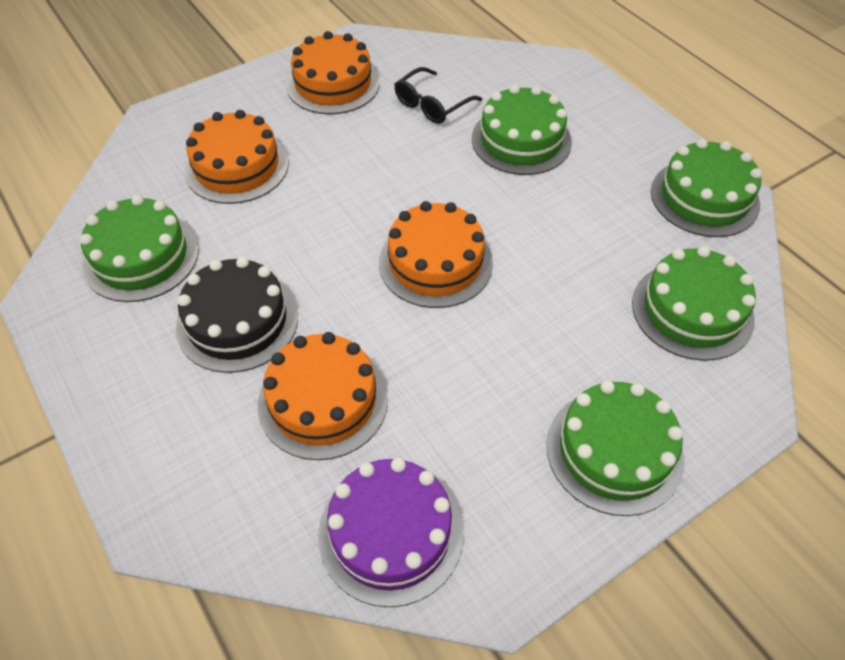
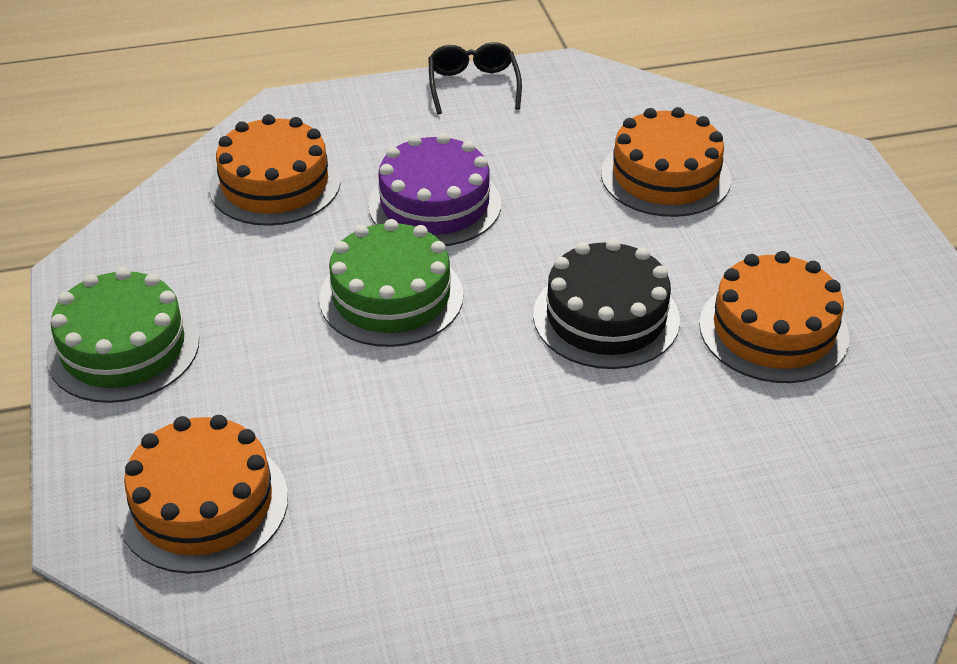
green cake: [80,195,199,302] [472,85,572,175] [547,380,684,516] [632,246,756,361] [651,139,762,237] = 5 -> [46,267,199,403] [319,219,463,347] = 2

